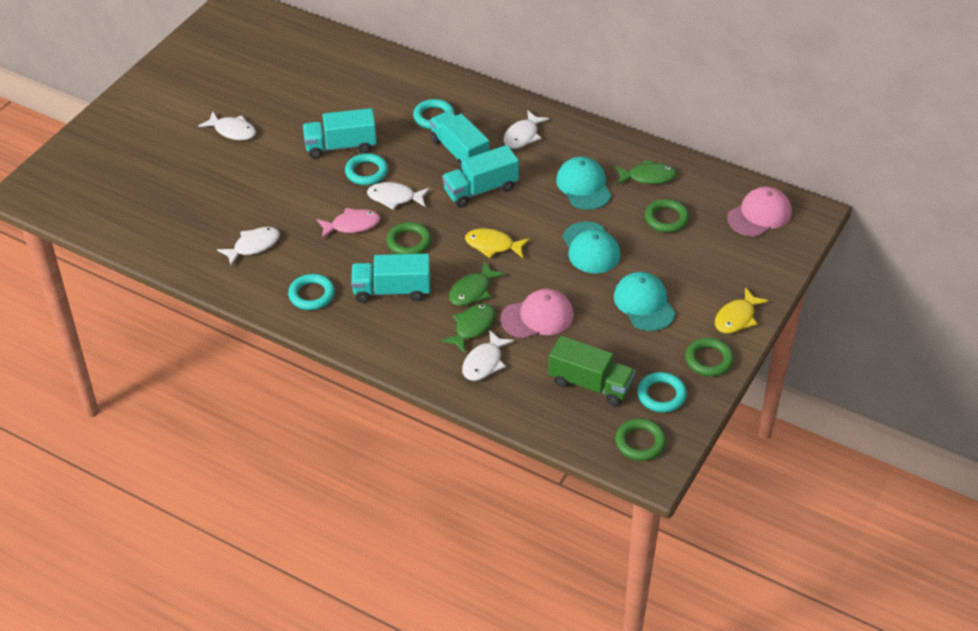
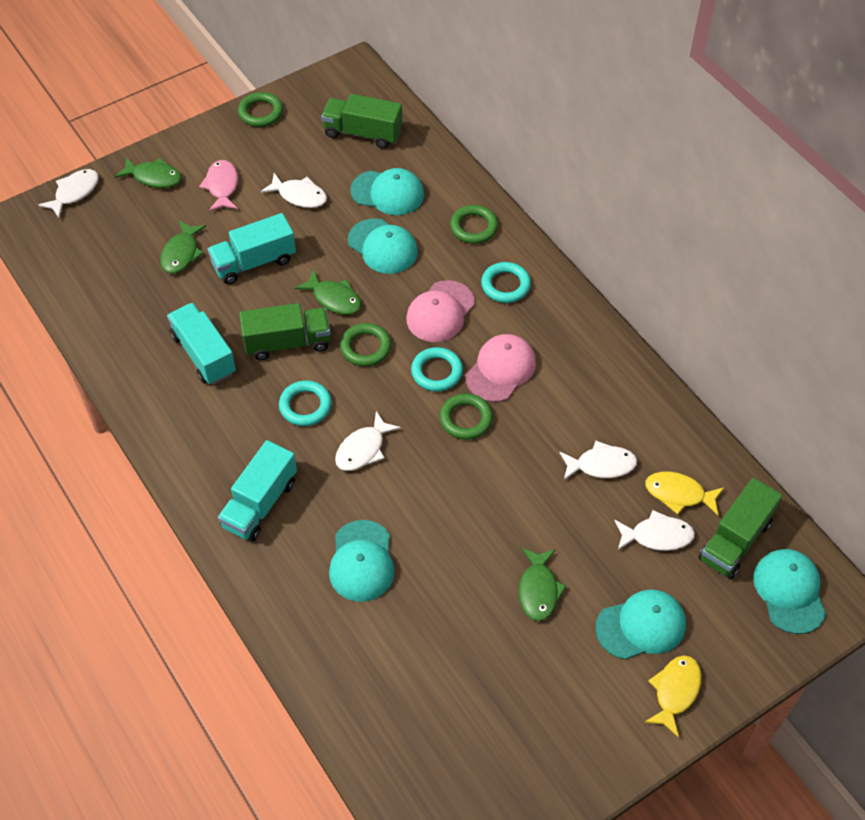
green fish: [441,303,495,353] [449,262,505,306] [615,160,677,185] = 3 -> [115,157,182,188] [160,220,206,274] [295,269,361,315] [519,548,566,621] = 4
green truck: [548,336,635,406] = 1 -> [239,303,331,360] [321,94,403,149] [698,478,782,579] = 3
turquoise cap: [556,156,612,210] [563,222,620,273] [614,272,676,331] = 3 -> [329,520,395,602] [348,218,418,274] [350,168,424,215] [596,589,686,660] [753,549,826,634] = 5
turquoise ring: [288,274,335,310] [345,153,388,185] [413,99,455,129] [637,372,687,413] = 4 -> [279,381,332,426] [411,347,463,392] [481,262,531,303] = 3
turquoise truck: [303,108,377,159] [351,254,430,303] [430,110,489,171] [442,145,519,207] = 4 -> [167,303,236,385] [208,213,296,284] [218,440,297,542] = 3

